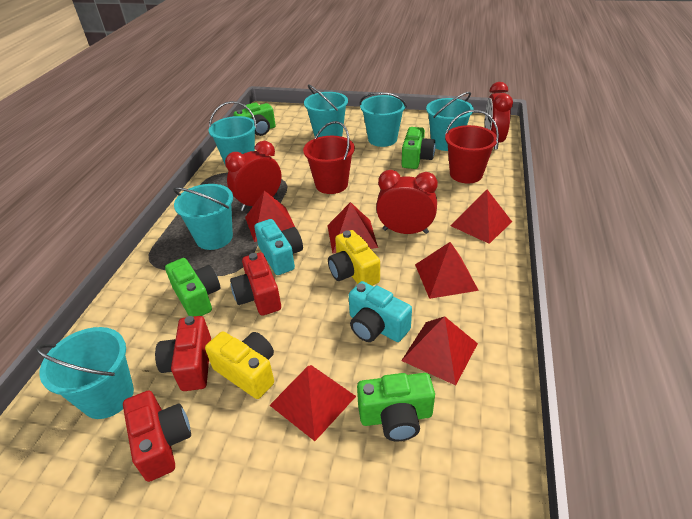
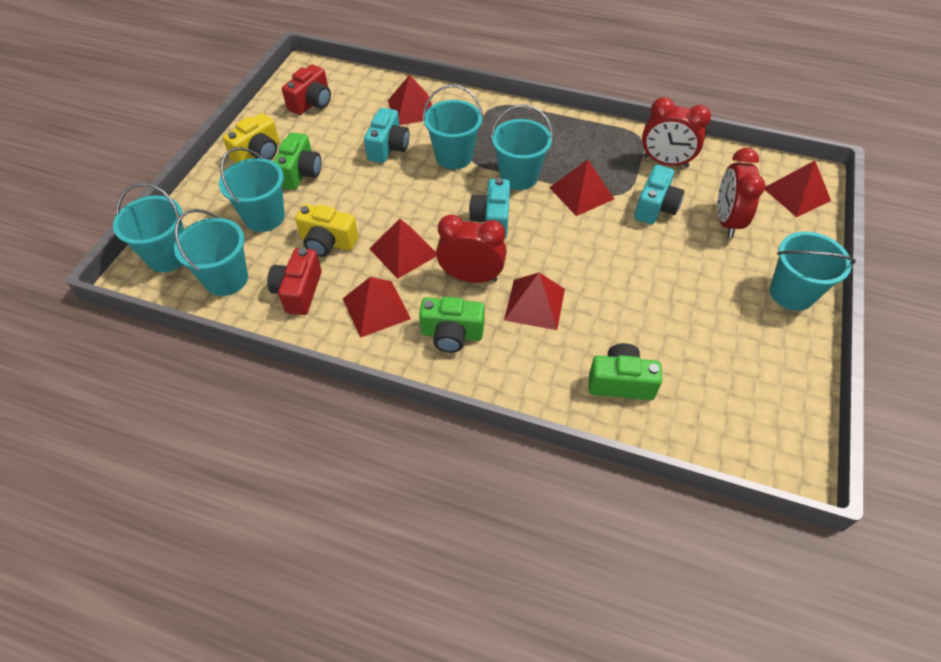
green camera: [165,258,220,317] [233,102,276,136] [357,373,435,441] [401,127,435,169] = 4 -> [273,133,321,190] [419,297,485,353] [589,343,662,400] = 3
red bucket: [303,121,355,194] [445,110,499,183] = 2 -> none = 0
red camera: [123,391,191,482] [155,316,211,391] [230,252,281,316] = 3 -> [267,248,322,315] [282,64,331,115] = 2
turquoise camera: [254,219,303,275] [349,281,412,342] = 2 -> [364,108,409,163] [469,178,510,239] [634,165,685,224] = 3

